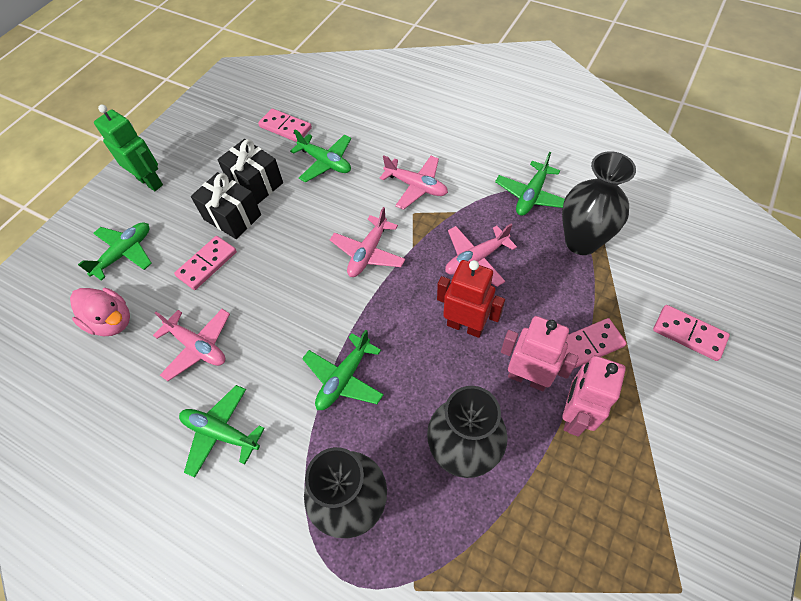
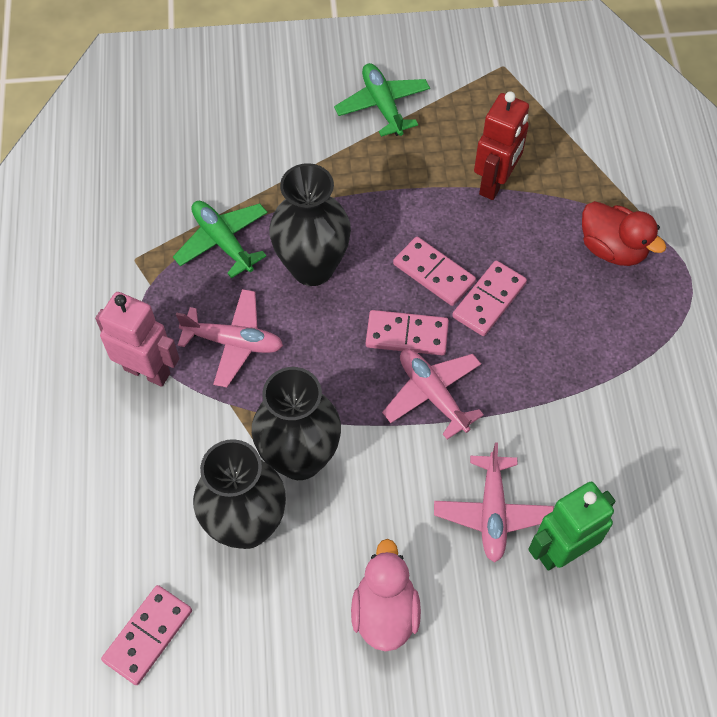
black gift: [191,172,261,239] [217,139,283,204] = 2 -> none = 0
green plane: [78,222,152,281] [179,385,265,478] [290,130,351,182] [302,330,384,410] [495,152,565,216] = 5 -> [173,201,268,278] [334,63,430,137] = 2
pink plane: [153,309,230,381] [330,207,406,277] [380,155,448,210] [445,224,517,287] = 4 -> [176,289,283,387] [382,349,484,439] [434,442,554,563] = 3
pink robot: [501,316,579,391] [563,355,626,437] = 2 -> [95,292,179,387] = 1
red duck: none = 0 -> [582,201,666,266] = 1

